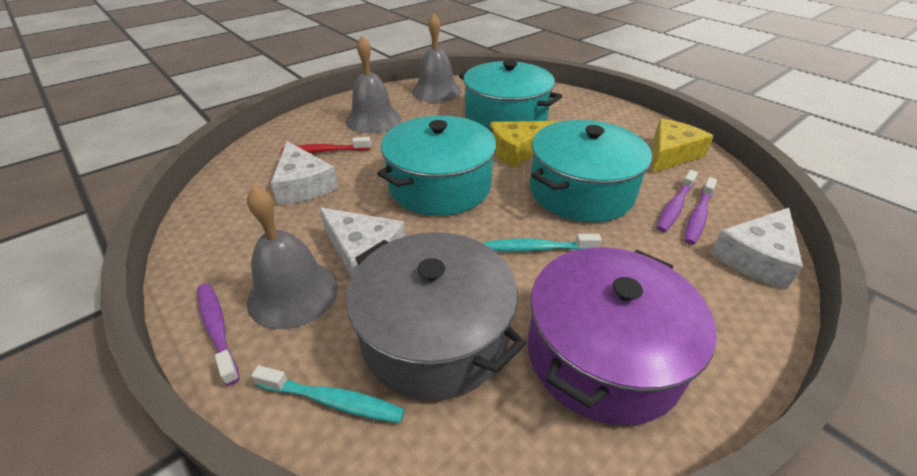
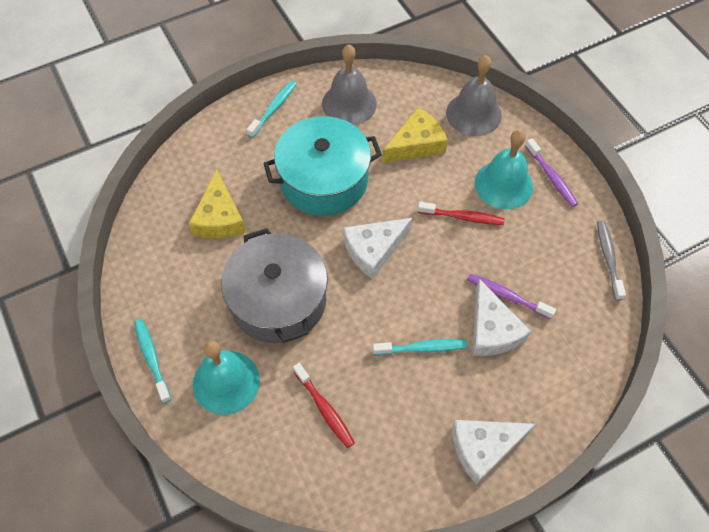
grey bell: [247,186,338,329] [346,36,401,133] [412,14,461,103] = 3 -> [322,45,377,125] [446,55,502,136] = 2
grey toothbrush: none = 0 -> [597,221,626,301] = 1
purple pot: [528,247,717,425] = 1 -> none = 0
purple toothbrush: [197,283,240,386] [656,170,698,232] [684,177,717,245] = 3 -> [467,274,556,319] [525,138,578,207] = 2
red toothbrush: [281,137,371,153] = 1 -> [293,363,355,448] [418,202,504,225] = 2
turquoise bell: none = 0 -> [193,341,260,415] [475,130,533,209] = 2
turquoise pot: [377,115,496,216] [459,60,562,128] [530,120,652,222] = 3 -> [263,116,382,216] = 1
turquoise toothbrush: [251,366,405,423] [484,234,602,252] = 2 -> [134,319,171,403] [246,81,297,138] [373,339,468,355] = 3

